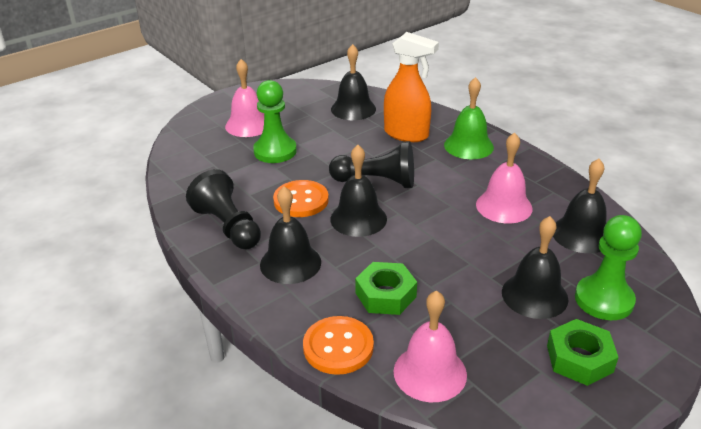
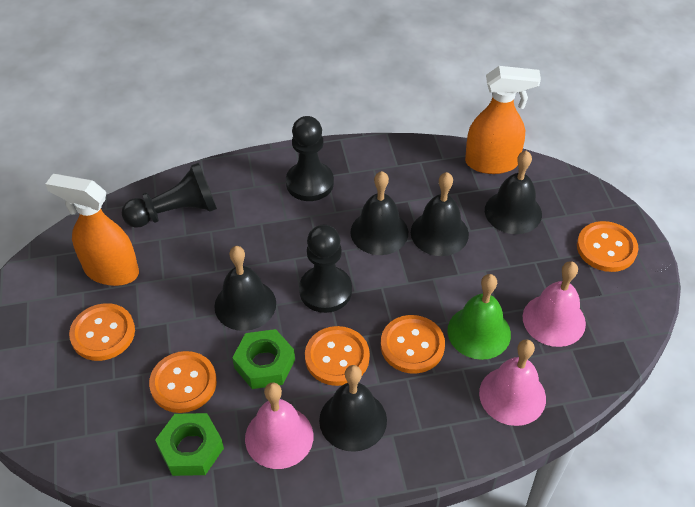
black pawn: [186,169,261,249] [329,141,414,188] = 2 -> [122,162,217,228] [286,116,334,201] [299,225,352,313] = 3
green pawn: [253,80,297,163] [575,215,642,320] = 2 -> none = 0
orange button: [273,180,329,217] [303,316,374,375] = 2 -> [69,303,135,361] [149,351,217,413] [305,326,370,386] [381,315,445,374] [577,221,638,272] = 5
orange spray bottle: [384,32,439,142] = 1 -> [46,174,139,286] [465,66,541,174] = 2

